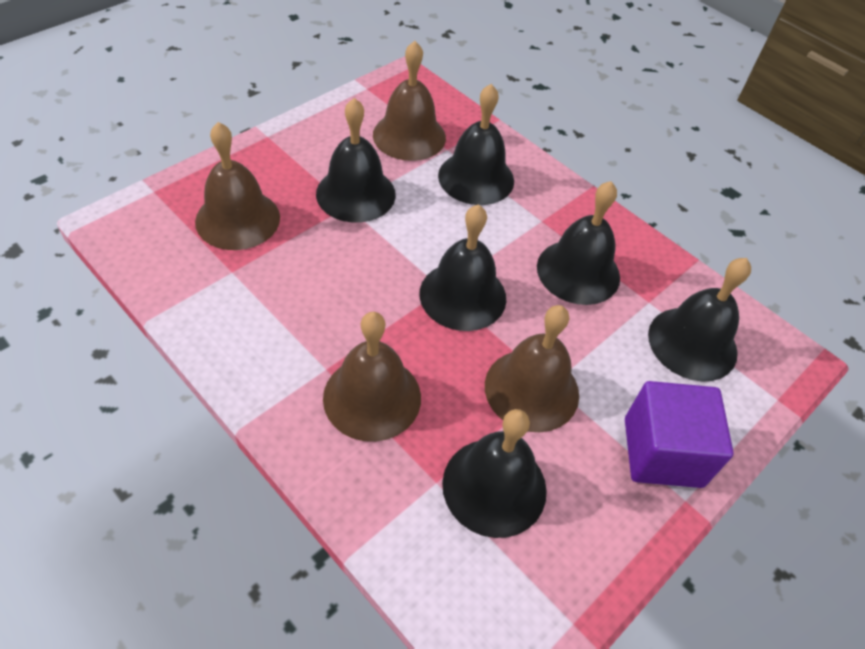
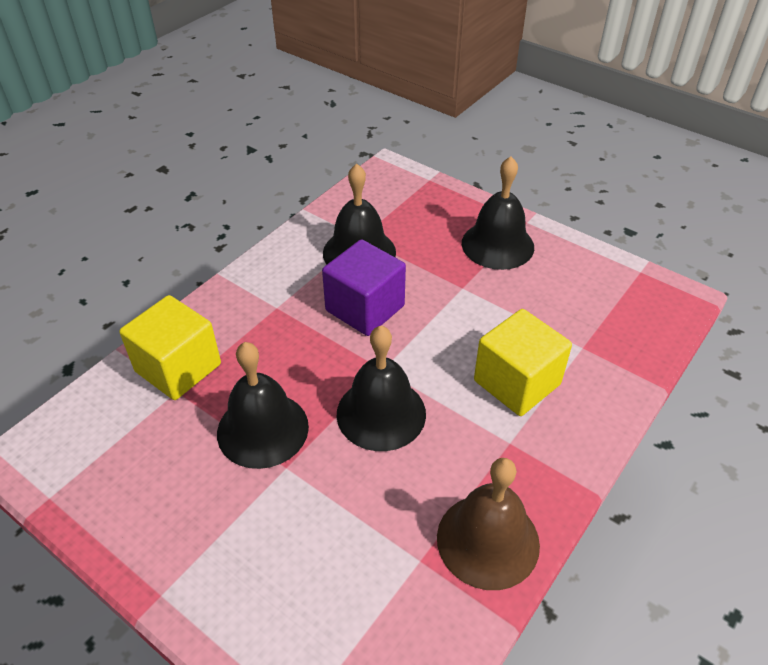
black bell: [316,98,396,223] [419,204,506,331] [438,84,514,205] [442,409,547,538] [537,181,620,305] [648,258,751,382] = 6 -> [217,342,309,469] [323,164,396,264] [336,326,426,451] [462,156,534,270] = 4
brown bell: [195,122,280,250] [323,312,421,442] [373,41,446,161] [485,305,579,432] = 4 -> [437,458,540,590] = 1
yellow cube: none = 0 -> [119,295,221,400] [474,309,572,416] = 2

